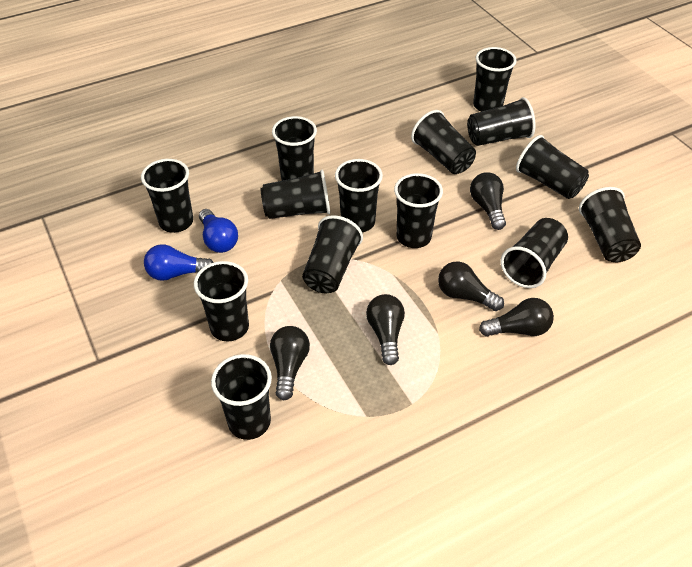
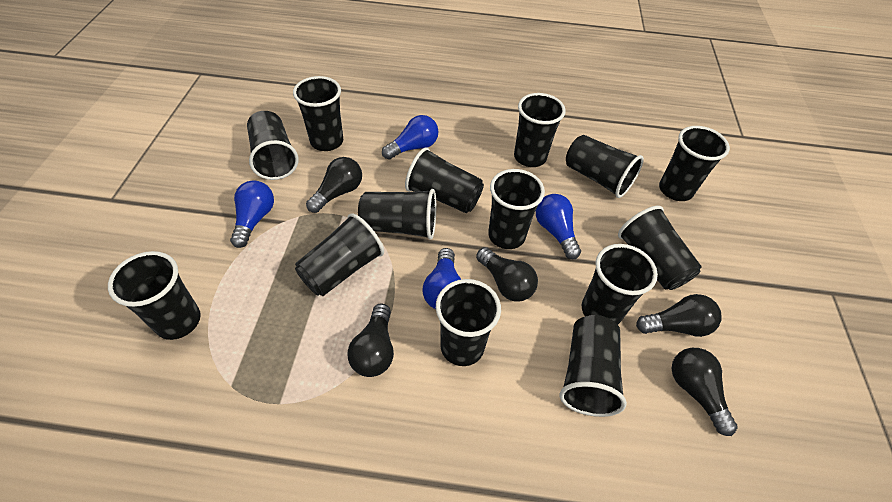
blue light bulb: [144,244,214,281] [199,209,238,253] = 2 -> [230,180,274,248] [382,115,438,160] [422,248,461,309] [536,194,581,259] = 4

